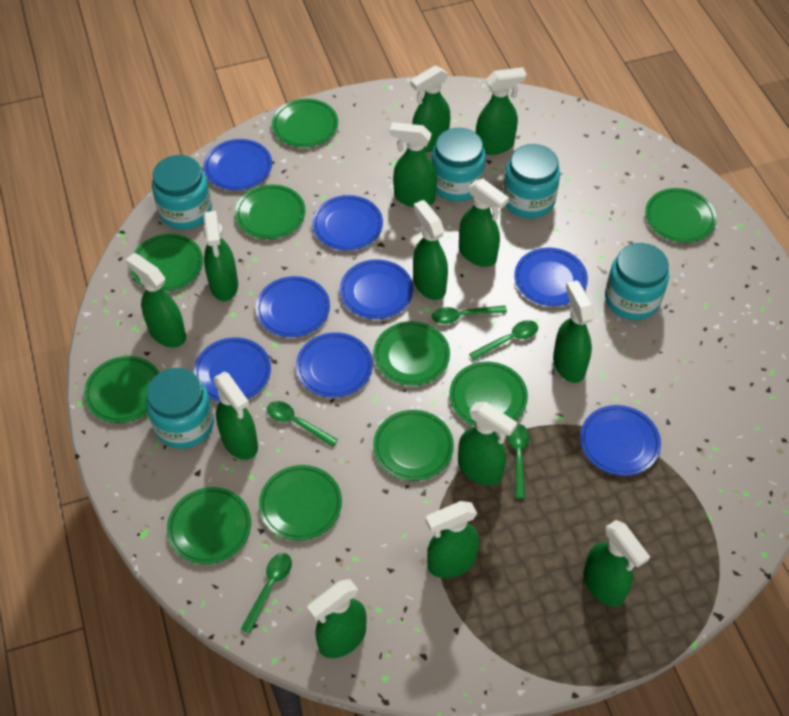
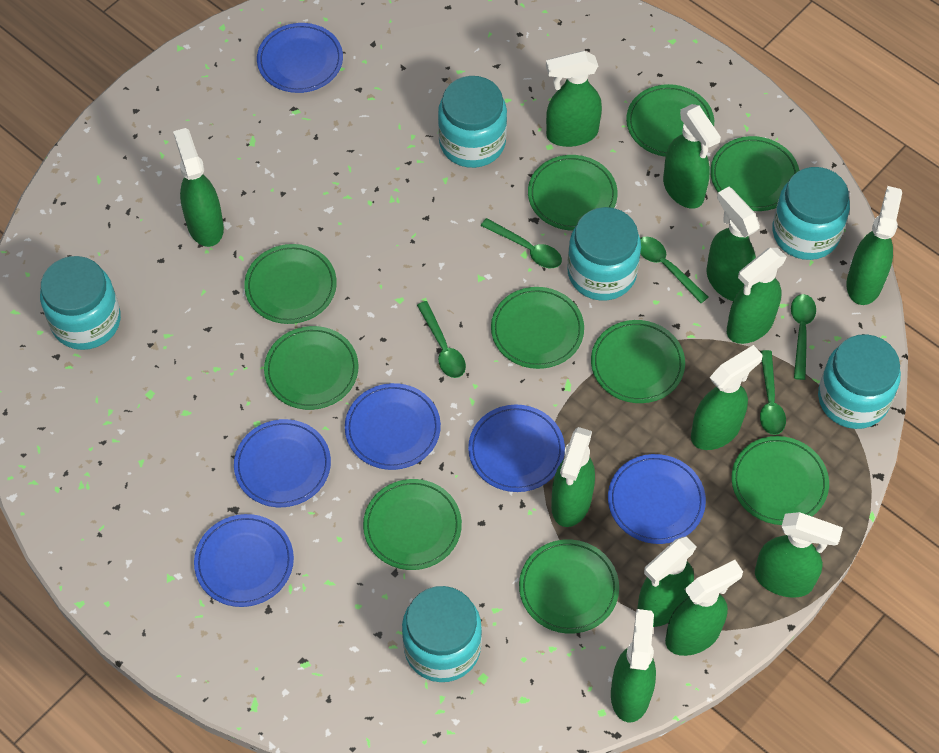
blue plate: [193,337,271,402] [204,139,272,190] [256,276,330,337] [296,332,373,398] [312,195,383,250] [340,259,413,319] [514,247,588,306] [580,405,661,476] = 8 -> [194,514,294,607] [234,419,331,507] [257,23,343,93] [345,383,441,470] [468,405,565,492] [608,454,706,544] = 6
green spray bottle: [126,253,186,347] [203,211,238,301] [213,372,258,460] [307,579,367,658] [390,122,437,207] [410,65,450,153] [413,200,448,300] [426,501,480,578] [458,402,517,485] [459,179,509,267] [476,67,526,155] [553,280,594,383] [583,520,650,607] = 13 -> [173,128,224,247] [546,51,602,147] [551,427,595,527] [611,609,656,722] [637,537,696,627] [663,104,721,209] [665,560,743,656] [691,345,763,450] [706,187,760,301] [727,248,787,344] [755,512,843,598] [846,186,902,305] = 12
turquoise jar: [146,368,214,449] [152,155,212,230] [431,128,486,202] [503,144,560,218] [605,243,669,320] = 5 -> [40,256,121,350] [402,586,482,682] [438,76,507,168] [567,207,641,301] [772,167,850,260] [818,334,901,429] = 6

